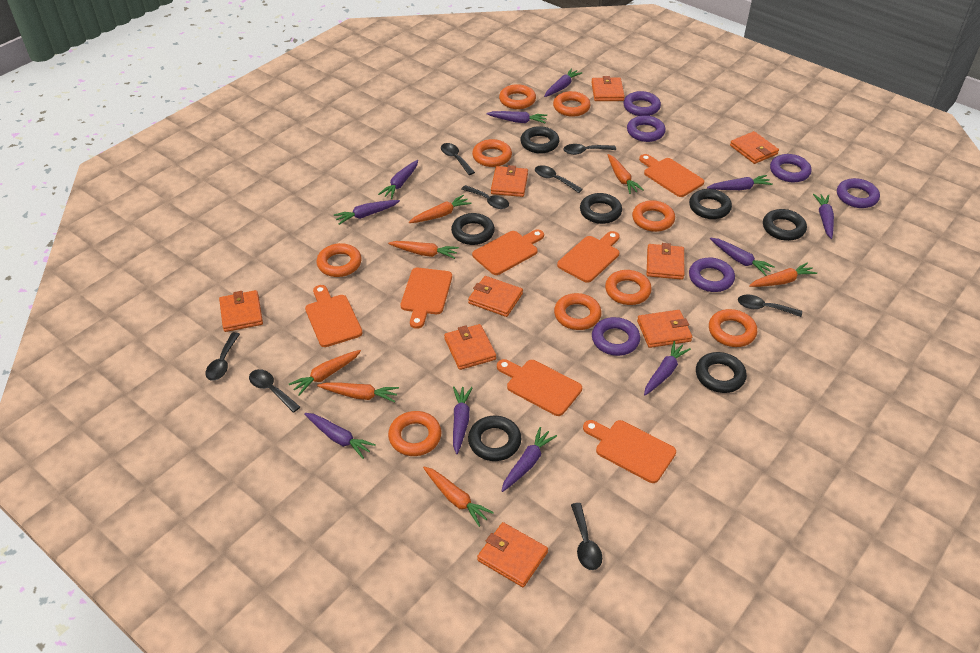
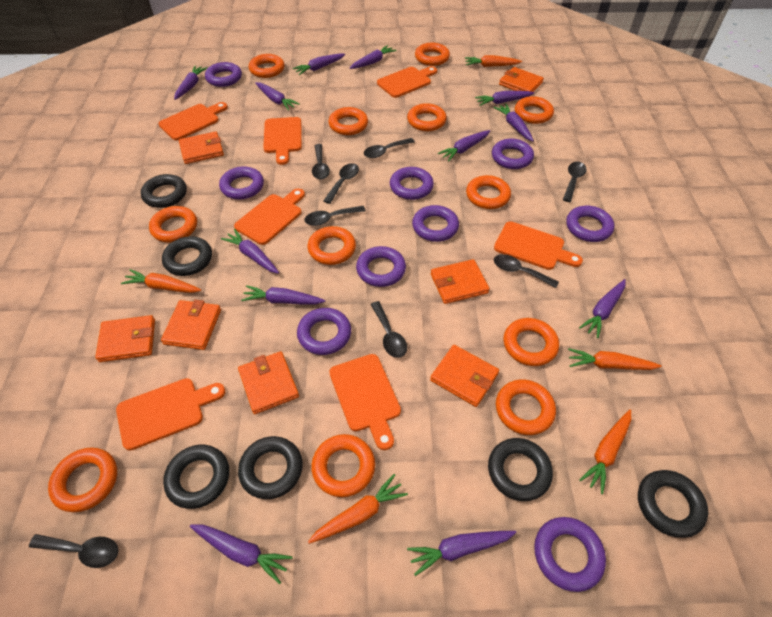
black ring: [451,213,495,245] [468,416,521,461] [520,126,559,154] [580,193,622,224] [689,189,732,219] [696,352,747,393] [763,209,807,241] = 7 -> [141,174,187,208] [162,236,212,276] [163,445,229,509] [238,436,303,499] [488,438,553,501] [638,470,708,538] = 6
orange carrot: [289,350,361,396] [317,382,399,402] [388,241,459,259] [409,195,472,223] [423,467,494,527] [608,154,644,194] [749,262,817,287] = 7 -> [121,269,201,293] [308,474,408,544] [465,55,522,67] [568,348,662,370] [579,410,631,494] = 5
orange ring: [317,243,362,277] [388,411,441,456] [472,139,512,167] [499,84,536,109] [553,91,591,117] [554,293,602,330] [605,270,652,305] [632,200,675,232] [709,309,757,347] = 9 -> [48,448,117,512] [149,206,197,243] [249,54,285,78] [308,226,356,265] [312,434,375,497] [328,107,368,135] [407,103,447,131] [415,43,450,66] [466,175,511,209] [496,380,556,435] [503,318,559,366] [515,96,554,124] = 12
orange wallet: [219,290,263,332] [444,324,496,370] [468,276,523,317] [477,522,548,587] [491,165,528,197] [591,76,625,101] [637,310,692,348] [647,243,684,280] [730,131,779,164] = 9 -> [95,315,155,362] [161,300,221,350] [179,131,224,164] [238,351,299,414] [430,345,499,407] [431,259,489,304] [499,67,544,92] = 7
purple carrot: [304,413,376,459] [334,200,400,225] [378,160,418,199] [453,386,473,454] [486,111,547,124] [501,427,557,492] [544,68,582,97] [644,341,691,395] [707,175,773,190] [710,237,775,276] [813,194,834,239] = 11 -> [174,66,207,100] [190,524,293,584] [221,229,279,274] [241,285,325,304] [256,82,300,111] [293,54,345,75] [350,45,396,69] [407,531,516,576] [438,130,490,162] [475,91,534,106] [493,104,534,141] [579,279,626,338] = 12
purple ring: [592,317,640,356] [623,91,661,116] [627,115,666,142] [689,258,735,292] [770,154,811,182] [837,178,880,208] = 6 -> [205,62,242,87] [219,166,264,200] [297,308,351,355] [356,246,406,287] [390,167,434,200] [412,205,459,242] [492,139,534,169] [534,517,606,592] [566,206,614,242] = 9

